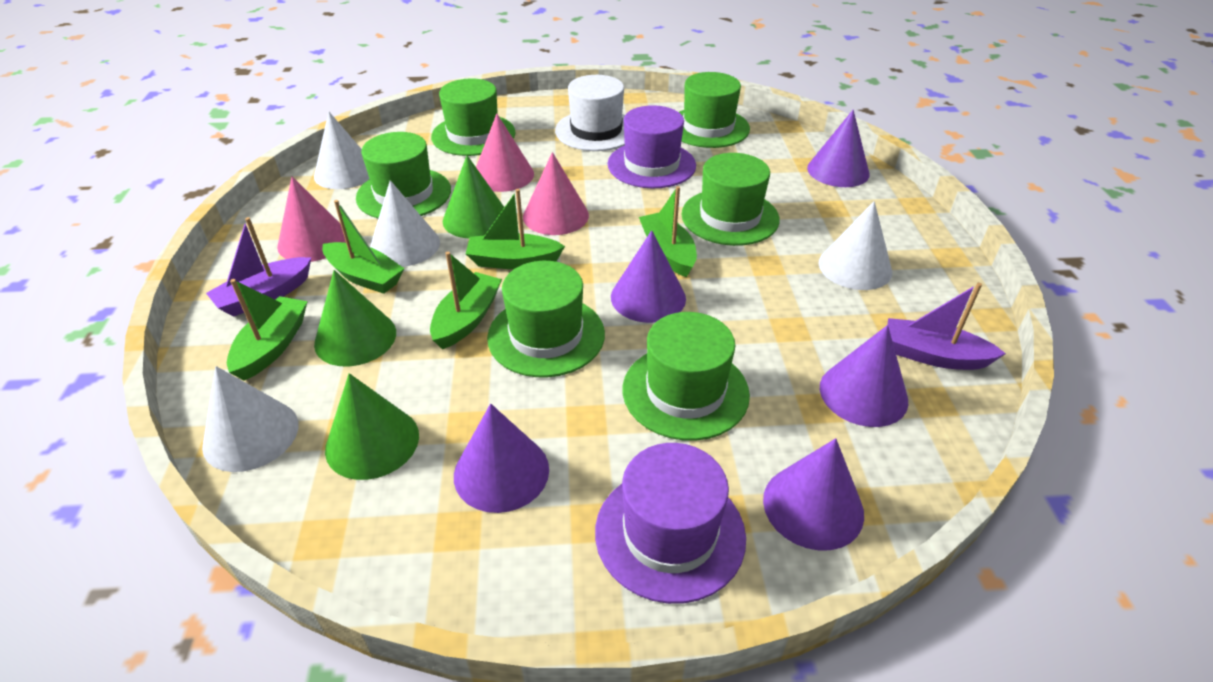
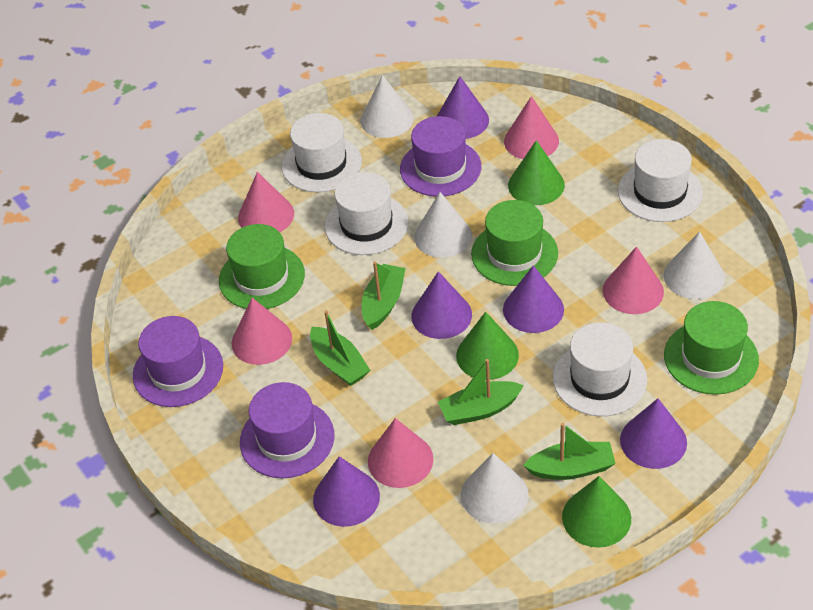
green boat: [227,279,308,380] [322,200,405,294] [430,252,502,349] [466,189,565,269] [639,186,697,277] = 5 -> [310,310,370,386] [362,261,406,330] [438,359,524,425] [523,423,616,480] = 4
green hat: [356,132,451,218] [431,78,515,156] [487,261,605,377] [623,312,750,441] [679,72,750,148] [681,153,780,246] = 6 -> [219,224,305,309] [471,200,558,286] [664,301,759,395] = 3
pink cone: [277,176,346,262] [476,114,534,192] [523,152,589,235] = 3 -> [232,298,292,365] [238,172,294,232] [368,418,434,488] [504,96,559,159] [603,246,664,314] = 5
purple boat: [206,217,311,317] [888,283,1006,370] = 2 -> none = 0
purple hat: [595,443,746,604] [608,105,696,188] = 2 -> [133,316,223,407] [240,382,334,478] [400,116,481,197] = 3
white hat: [555,75,625,151] = 1 -> [282,113,362,193] [325,172,409,255] [553,322,647,416] [618,139,703,222] = 4

